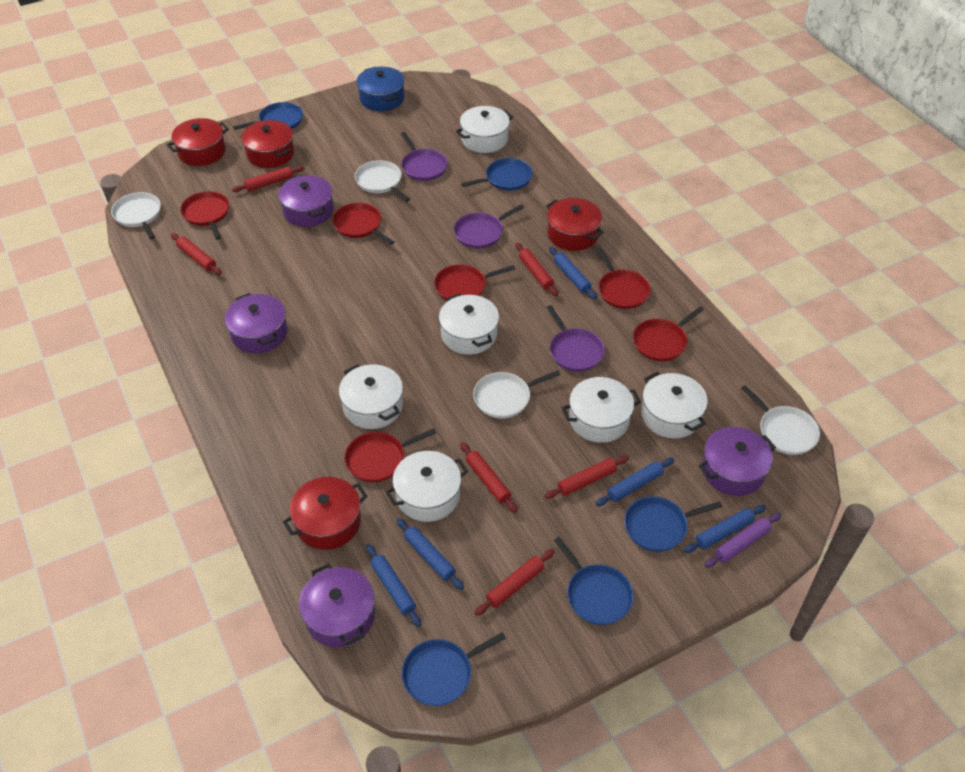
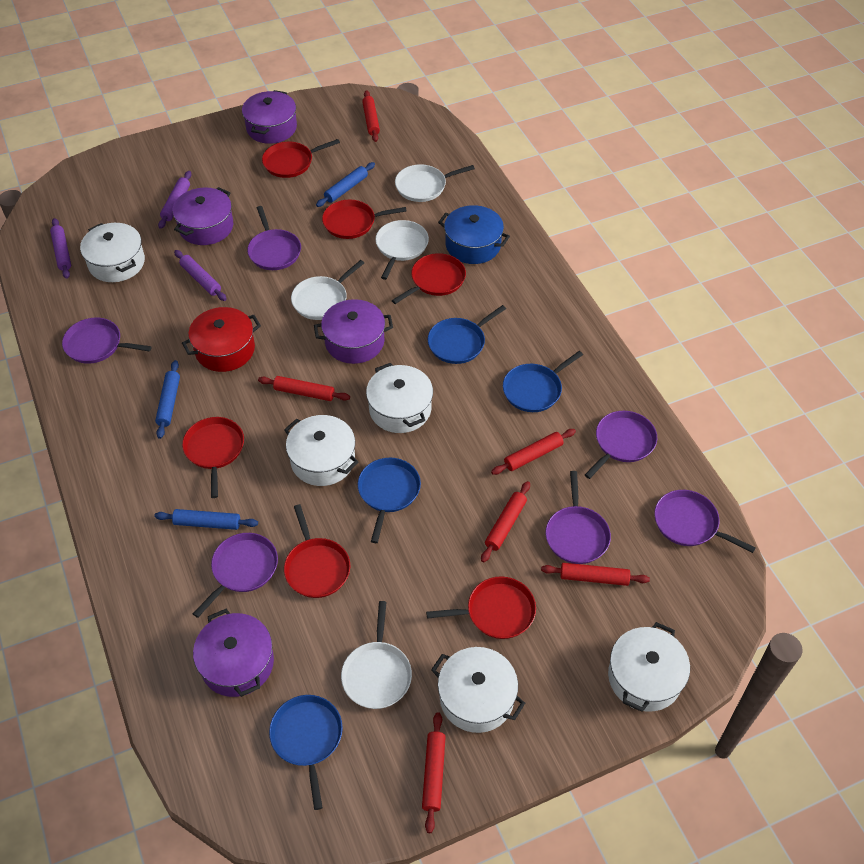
blue pan: [233,102,303,130] [402,632,506,706] [461,158,533,191] [554,537,634,625] [624,496,722,552] = 5 -> [269,695,343,810] [358,458,421,543] [428,305,506,364] [503,351,583,412] = 4
blue rolling pin: [366,544,421,627] [396,518,464,590] [549,247,597,299] [596,458,674,506] [684,505,766,553] = 5 -> [154,509,258,530] [155,360,180,439] [316,162,375,207] = 3
purple pan: [401,132,448,181] [454,204,524,248] [547,305,605,372] = 3 -> [62,318,152,364] [193,533,278,618] [247,206,301,270] [545,471,611,564] [585,411,657,479] [654,490,756,553] = 6
purple rolling pin: [705,513,781,568] = 1 -> [50,218,71,279] [158,171,192,229] [174,250,227,301] = 3
red pot: [167,118,229,166] [242,120,294,168] [283,477,367,550] [546,198,604,251] = 4 -> [182,307,261,372] = 1
white pot: [339,364,403,429] [386,451,468,522] [439,293,499,355] [456,106,513,153] [562,377,641,443] [641,372,708,438] = 6 -> [80,223,145,282] [284,415,358,486] [366,363,433,433] [431,647,525,733] [608,622,690,712] = 5

